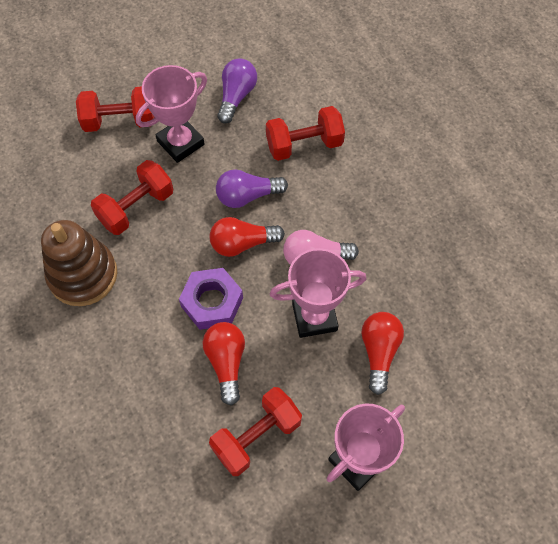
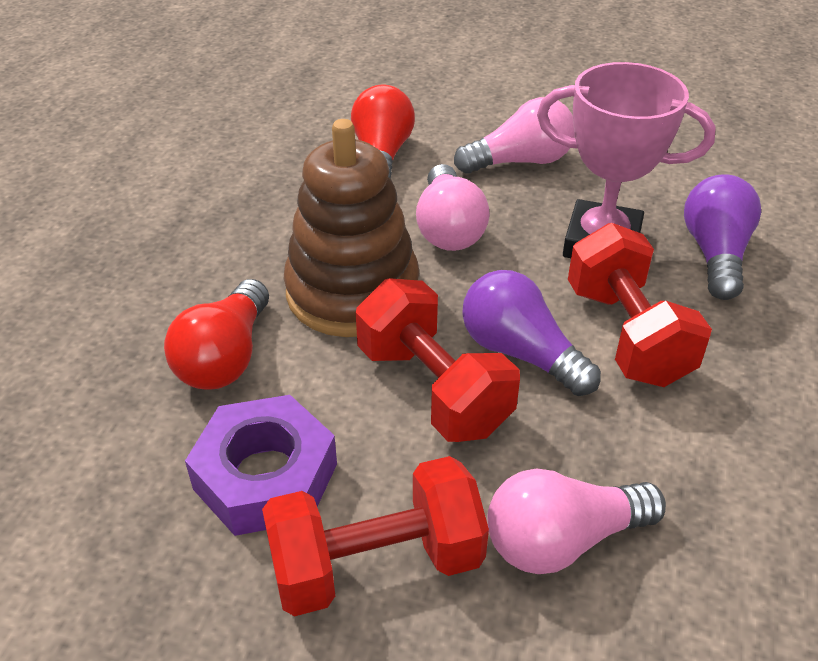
pink light bulb: [283,230,359,265] = 1 -> [416,164,490,251] [454,97,575,174] [487,468,666,574] = 3
pink trophy: [136,65,207,163] [270,248,367,338] [327,403,405,491] = 3 -> [537,62,716,258] = 1
red dumbbell: [76,87,155,132] [91,160,173,235] [209,387,302,476] [266,106,345,161] = 4 -> [262,456,489,616] [356,278,520,442] [568,223,712,387] = 3
red light bulb: [203,322,245,406] [210,217,285,257] [361,312,404,395] = 3 -> [164,279,269,390] [351,84,415,179] = 2

